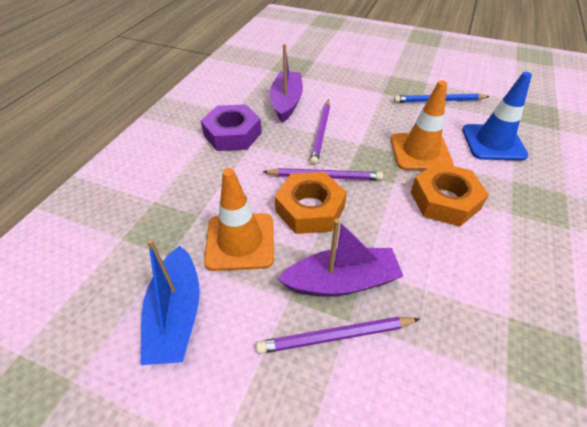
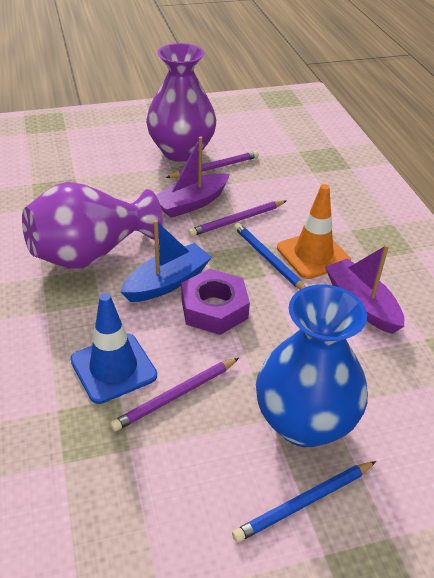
blue pencil: [394,93,490,103] = 1 -> [232,461,376,543] [234,223,306,290] = 2
blue vase: none = 0 -> [256,285,368,447] = 1
orange nut: [275,172,347,234] [411,162,489,227] = 2 -> none = 0
orange traffic cone: [204,168,274,271] [391,80,454,170] = 2 -> [277,184,351,279] = 1
purple vase: none = 0 -> [22,182,163,269] [146,43,216,162] = 2

